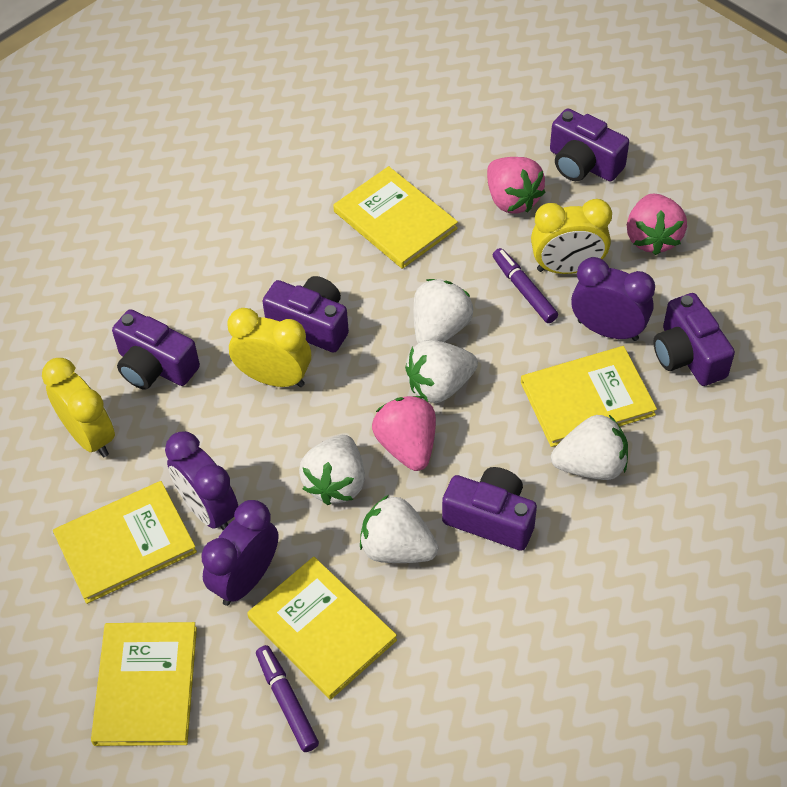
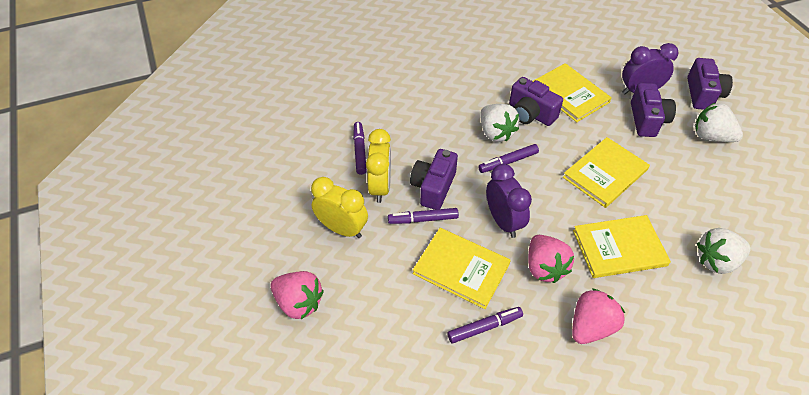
purple camera: [112,309,200,390] [262,276,349,352] [442,467,537,551] [550,108,629,182] [654,293,735,386] = 5 -> [410,149,458,210] [509,77,563,126] [631,83,676,137] [687,58,733,110] = 4
purple clock: [165,431,238,530] [201,500,279,606] [571,257,655,341] = 3 -> [486,164,532,238] [622,43,679,94] = 2
purple marker: [256,645,319,752] [493,248,558,323] = 2 -> [353,122,367,175] [388,208,459,224] [447,307,523,343] [478,144,539,173] = 4
white strawberry: [299,435,365,505] [360,495,438,563] [405,340,478,403] [413,279,473,344] [551,415,628,480] = 5 -> [480,104,519,142] [695,102,743,142] [697,228,751,274] = 3
yellow book: [53,481,197,604] [91,622,197,746] [247,557,397,700] [333,166,458,269] [521,346,657,447] = 5 -> [413,228,511,309] [533,63,612,122] [563,137,650,208] [573,215,671,278] = 4
yellow clock: [42,358,115,457] [227,308,311,387] [531,199,612,274] = 3 -> [311,177,368,238] [366,129,391,203] = 2

